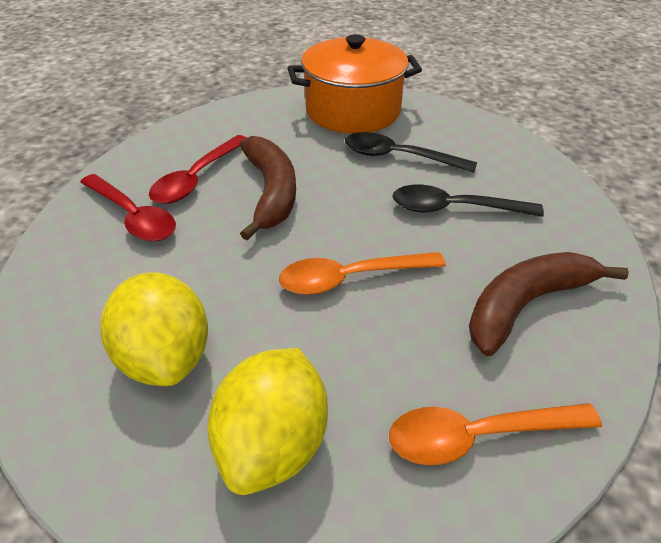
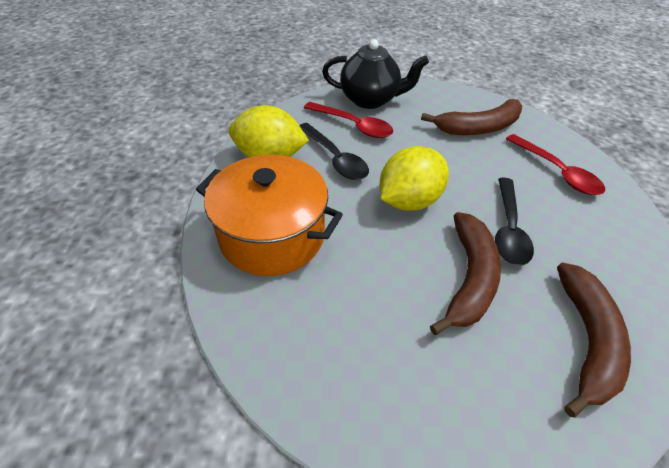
black teapot: none = 0 -> [322,39,429,109] = 1
brown banana: [239,136,296,240] [469,252,629,356] = 2 -> [421,99,522,135] [430,212,501,335] [557,262,631,418] = 3
orange spoon: [279,252,446,295] [389,403,602,465] = 2 -> none = 0

